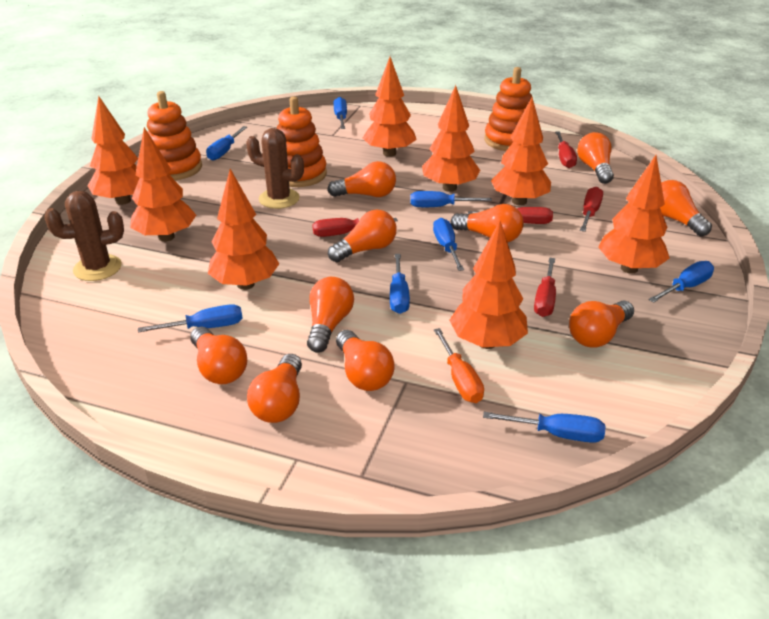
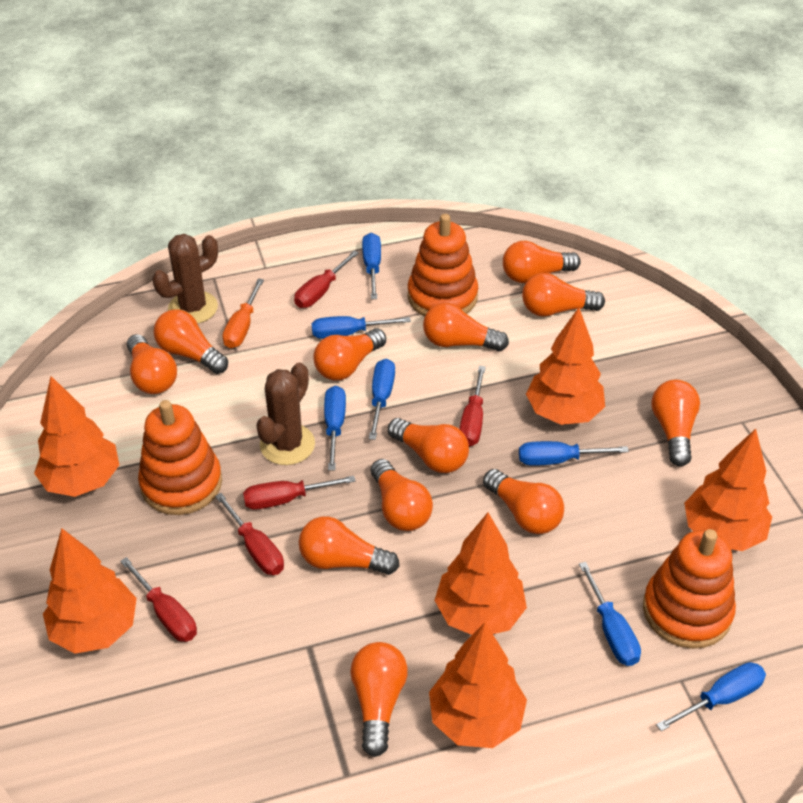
blue screwdriver: [138,304,243,333] [206,126,247,161] [334,97,347,129] [390,254,410,314] [410,191,492,207] [433,218,464,271] [483,412,605,443] [648,261,714,303] = 8 -> [311,316,411,339] [324,386,346,471] [362,233,381,299] [369,359,395,440] [519,441,629,466] [579,562,641,666] [656,662,766,731] = 7
orange light bulb: [190,327,247,384] [247,354,302,423] [307,277,354,353] [327,161,396,197] [328,210,397,262] [336,330,395,391] [451,204,524,243] [569,301,634,348] [577,132,614,184] [660,180,712,236] = 10 -> [127,334,177,394] [154,309,228,374] [299,516,400,575] [313,328,386,380] [350,642,408,757] [371,459,433,531] [388,418,469,473] [423,303,509,351] [483,469,564,534] [503,241,581,283] [522,273,605,317] [652,380,700,466] = 12
orange tree: [88,96,140,205] [130,127,196,242] [208,169,279,290] [363,57,417,157] [422,85,480,192] [449,221,528,349] [491,97,551,205] [598,155,670,273] = 8 -> [34,376,119,497] [43,528,137,654] [429,622,527,748] [434,513,527,635] [526,307,605,425] [684,429,772,551] = 6

